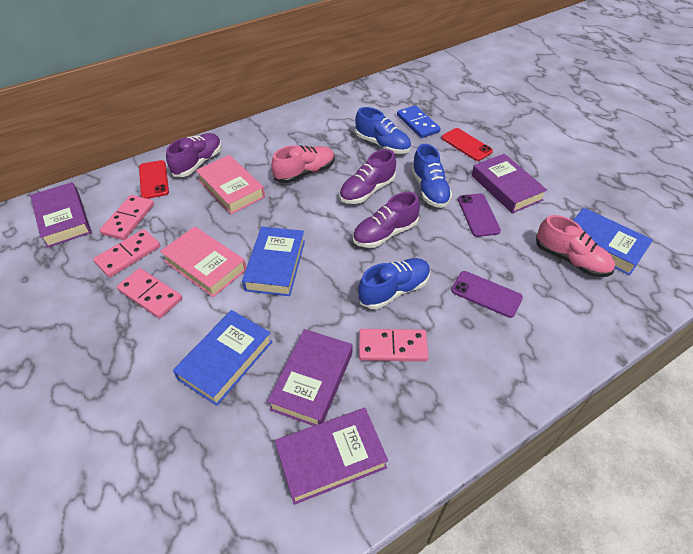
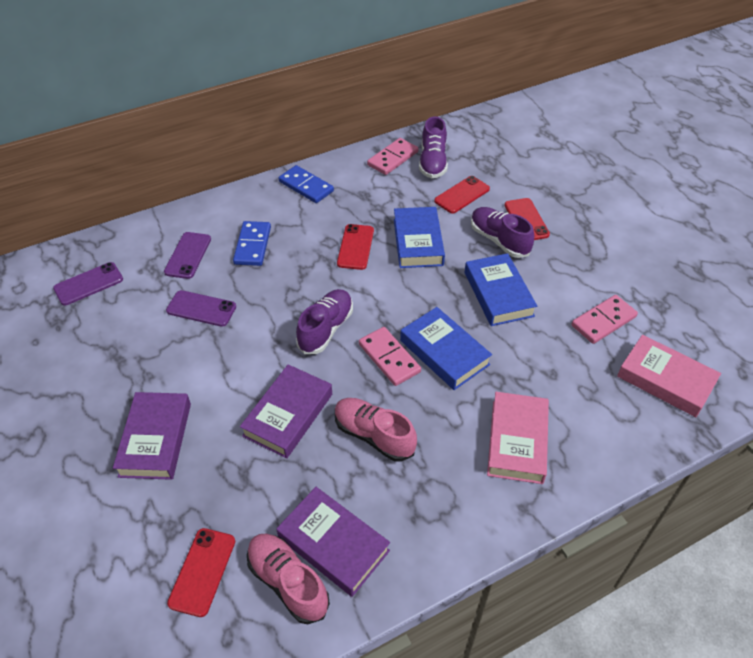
blue domino: [397,105,440,138] = 1 -> [233,221,271,266] [279,165,334,203] = 2
blue shoe: [355,107,411,154] [358,258,431,309] [411,144,452,208] = 3 -> none = 0
pink domino: [93,229,160,277] [100,195,154,240] [117,268,182,319] [359,329,428,362] = 4 -> [359,327,421,386] [367,138,419,175] [571,295,638,344] = 3
purple book: [30,182,91,248] [267,329,352,426] [275,408,388,505] [471,154,547,213] = 4 -> [113,392,191,480] [240,364,332,459] [276,487,390,597] = 3
purple phone: [451,271,523,318] [458,193,501,237] = 2 -> [53,262,123,305] [164,232,211,279] [166,290,236,327] = 3
red phone: [139,160,169,199] [442,128,493,161] = 2 -> [167,528,235,617] [337,224,374,270] [434,176,490,214] [505,198,550,240] = 4

